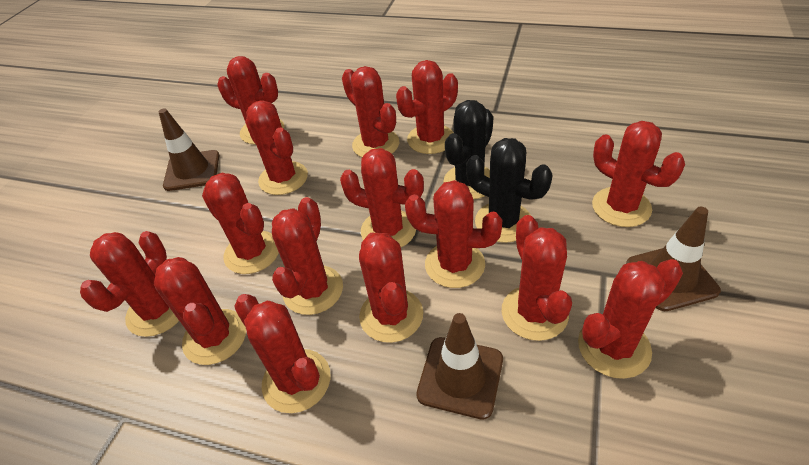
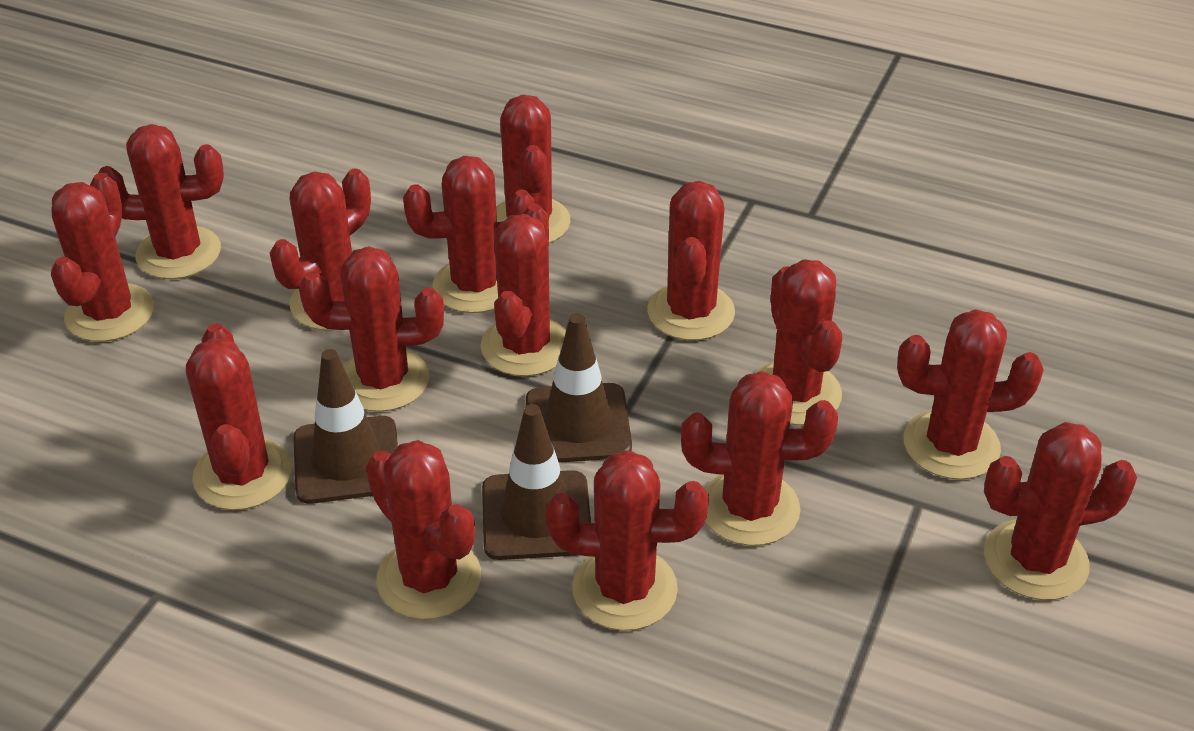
black cactus: [443,100,494,199] [466,138,553,243] = 2 -> none = 0

